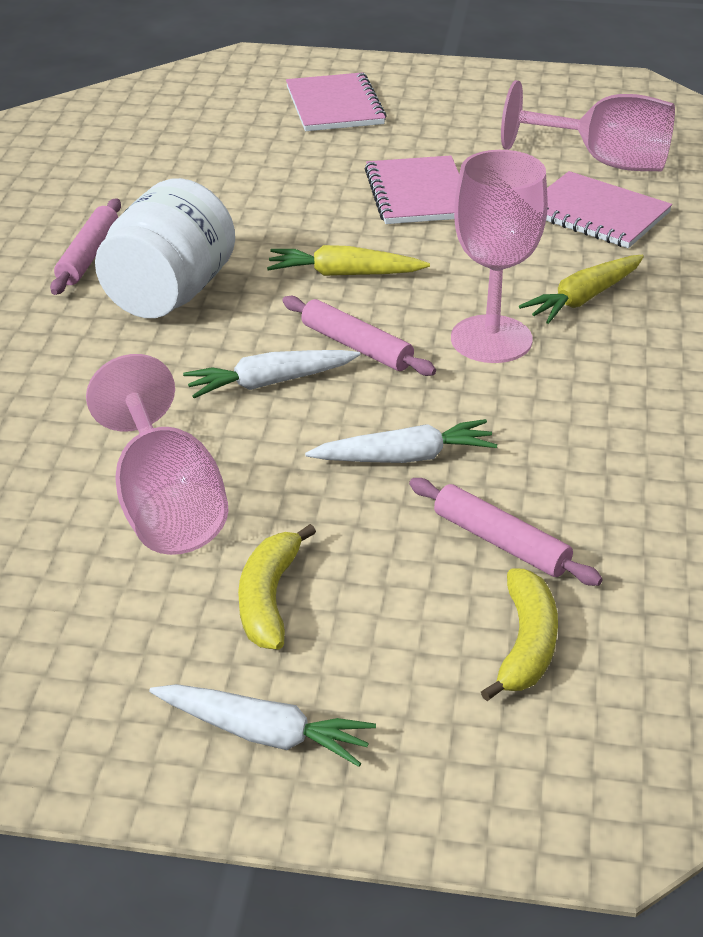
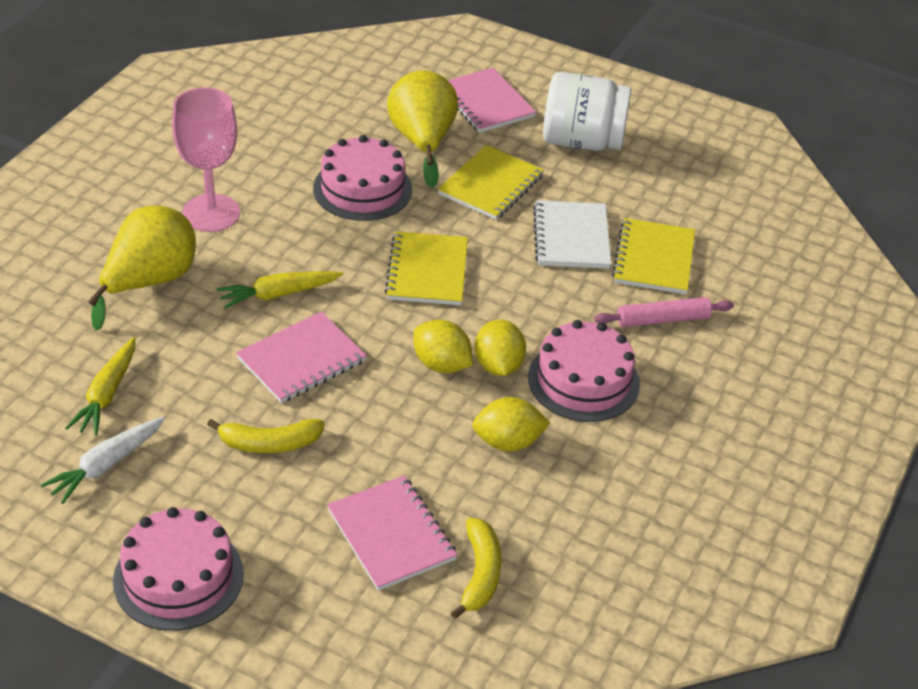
pink cake: none = 0 -> [113,507,244,631] [313,135,412,221] [528,320,640,422] = 3
pink goblet: [86,354,228,555] [451,150,548,363] [501,80,675,171] = 3 -> [172,87,240,232] = 1
pink rolling pin: [50,199,121,295] [282,296,436,376] [409,478,602,586] = 3 -> [594,297,734,327] = 1
white carrot: [149,684,376,767] [183,350,360,398] [305,419,497,463] = 3 -> [41,417,165,504] = 1
white notebook: none = 0 -> [533,200,611,269] = 1
yellow lemon: none = 0 -> [413,320,473,373] [472,397,550,452] [475,319,526,376] = 3
yellow notebook: none = 0 -> [384,231,468,305] [438,145,544,220] [612,218,695,294] = 3
yellow pear: none = 0 -> [88,206,196,331] [387,70,458,188] = 2

